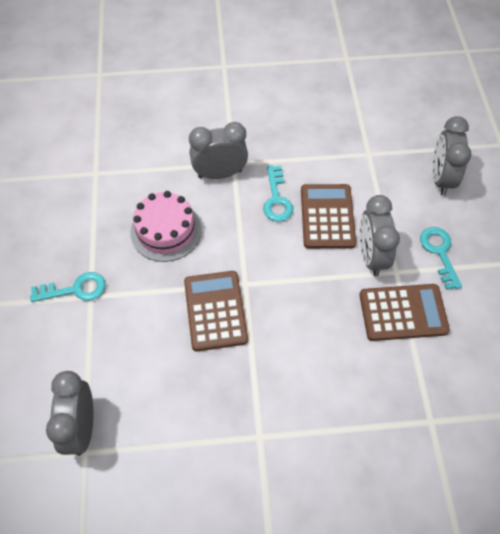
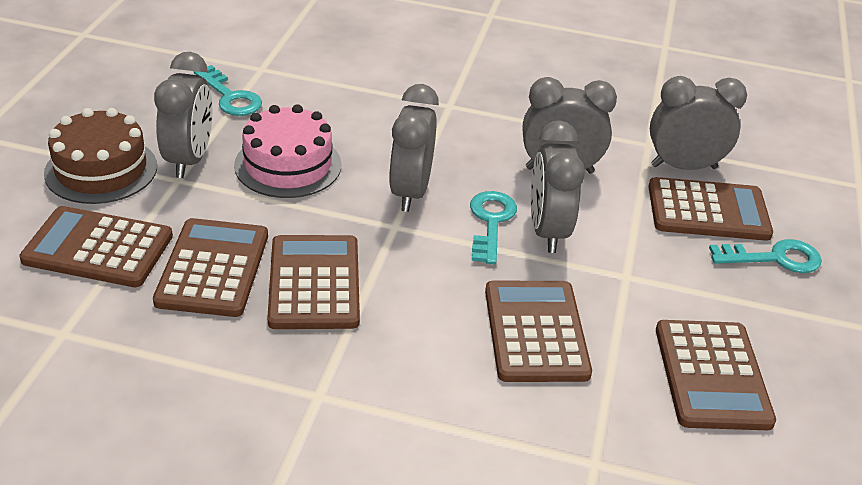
brown cake: none = 0 -> [44,108,157,204] = 1
brown calculator: [184,271,248,351] [301,184,356,249] [359,284,450,341] = 3 -> [19,206,173,287] [153,218,268,317] [267,235,360,329] [485,280,592,382] [648,177,773,241] [656,320,776,430] = 6
grey clock: [46,371,93,456] [189,122,248,179] [360,195,400,276] [433,116,471,196] = 4 -> [154,52,212,178] [389,84,439,212] [522,77,617,174] [531,120,585,253] [650,76,747,170] = 5

